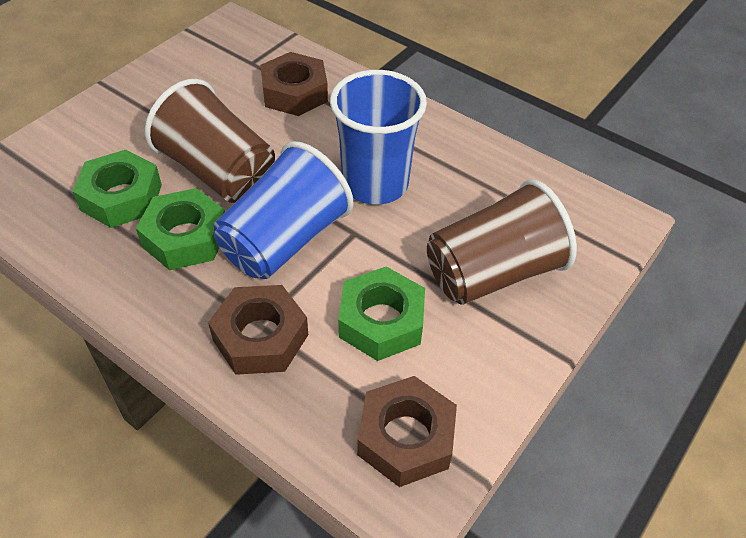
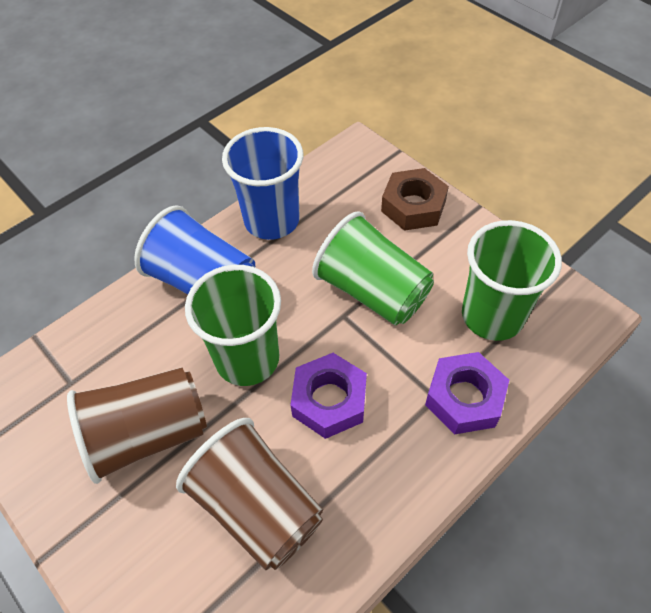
brown nut: [208,285,308,375] [260,52,328,116] [357,376,457,487] = 3 -> [381,168,449,231] = 1
green cup: none = 0 -> [185,265,281,386] [312,211,434,325] [462,220,562,341] = 3
green nut: [72,150,162,228] [136,188,225,270] [338,266,425,361] = 3 -> none = 0
purple nut: none = 0 -> [290,353,367,439] [425,352,509,434] = 2

